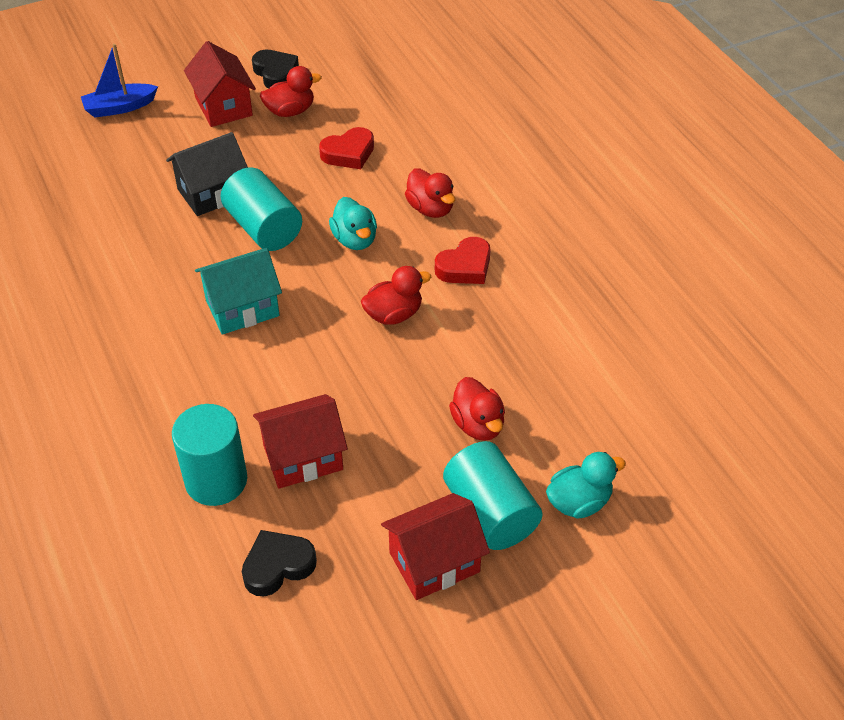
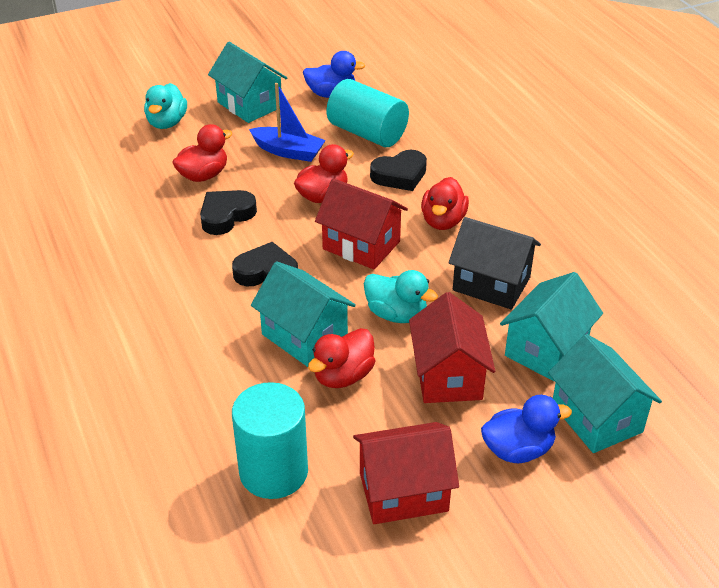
black heart: [242,530,317,596] [252,50,299,89] = 2 -> [200,190,257,235] [232,242,298,286] [370,150,427,191] = 3
blue duck: none = 0 -> [303,51,366,98] [481,395,572,463] = 2
red heart: [319,127,374,169] [435,237,491,284] = 2 -> none = 0
turquoise cylinder: [172,404,247,506] [221,167,302,251] [443,441,543,550] = 3 -> [232,382,308,499] [326,79,409,147] = 2
turquoise house: [195,248,282,335] = 1 -> [208,42,287,123] [251,261,356,367] [500,272,603,381] [548,334,662,453] = 4

